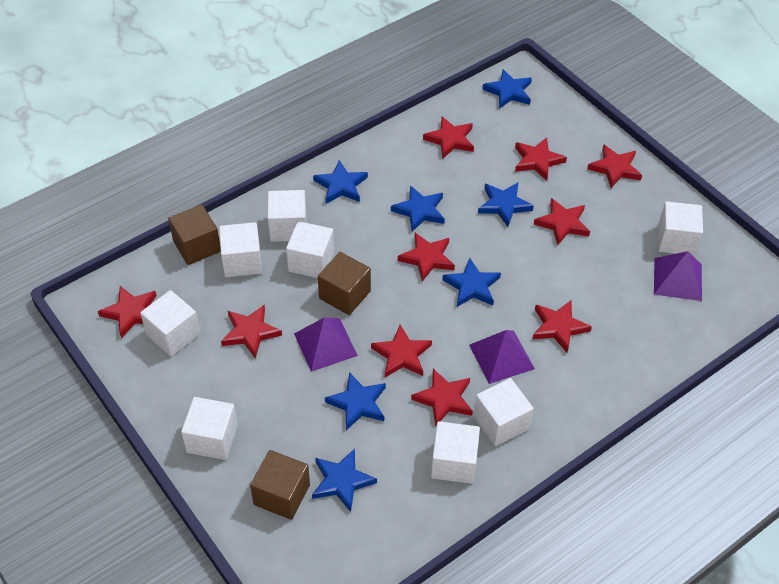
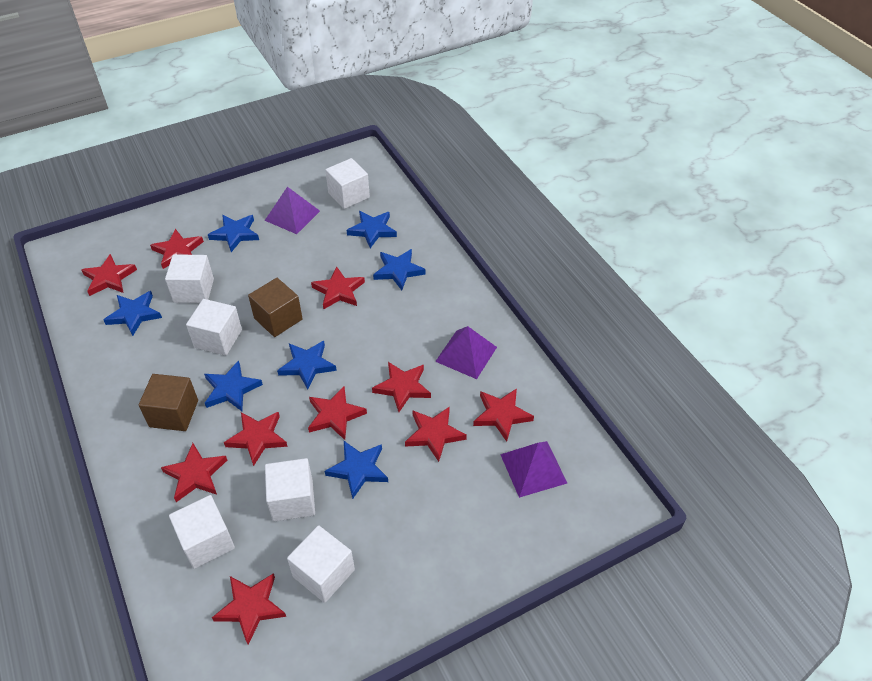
brown cube: [168,204,221,265] [250,450,310,520] [318,252,371,315] = 3 -> [139,374,198,431] [248,278,303,337] = 2
white cube: [140,290,200,356] [181,397,238,460] [219,222,262,277] [267,190,307,242] [286,221,334,278] [431,421,480,484] [473,378,534,446] [658,201,703,256] = 8 -> [165,254,214,303] [169,495,235,569] [186,299,242,356] [265,458,315,521] [287,525,355,603] [325,158,370,209] = 6

